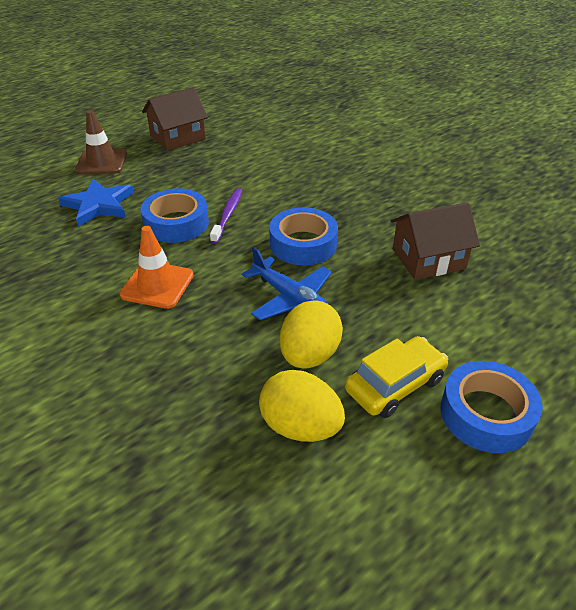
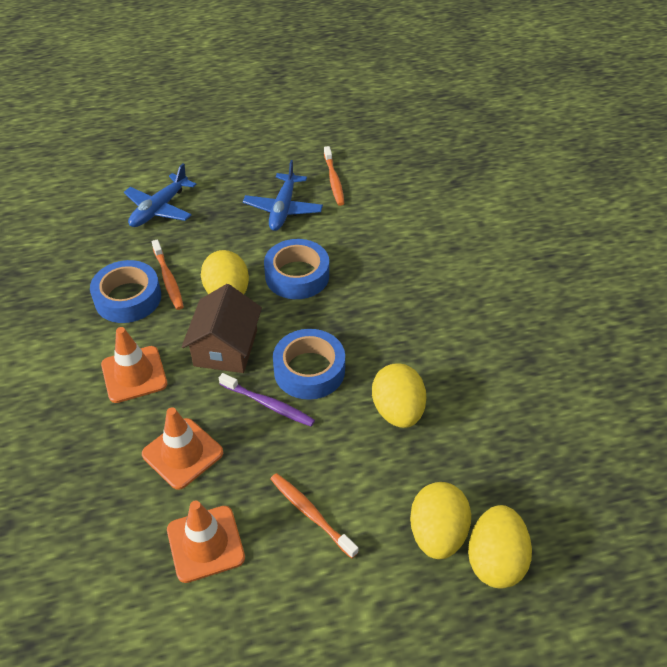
blue plane: [242,247,332,320] = 1 -> [124,163,196,227] [243,160,323,231] = 2
blue star: [58,179,134,226] = 1 -> none = 0
brown house: [142,87,208,151] [391,202,480,280] = 2 -> [182,284,262,373] = 1
brown traffic cone: [75,110,127,174] = 1 -> none = 0
orange toothbrush: none = 0 -> [152,240,184,310] [270,473,358,559] [324,146,344,206] = 3
orange traffic cone: [120,226,194,309] = 1 -> [101,327,167,403] [142,407,223,490] [167,500,245,583] = 3
yellow car: [345,336,448,418] = 1 -> none = 0
yellow egg: [259,370,345,442] [280,300,343,369] = 2 -> [201,250,249,294] [372,364,426,428] [410,482,471,559] [468,505,532,589] = 4

